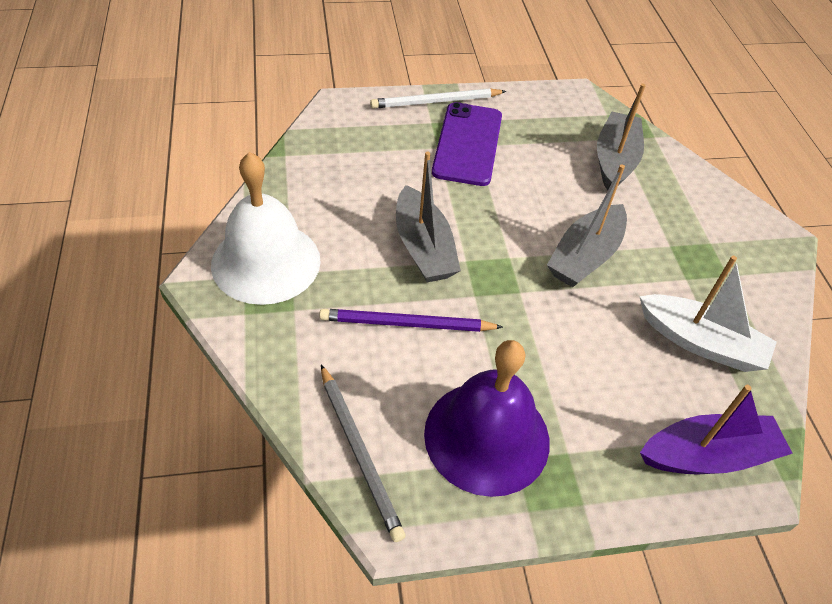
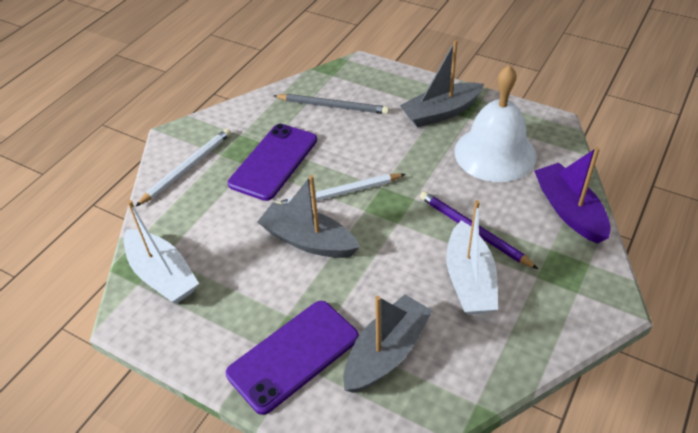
purple bell: [424,340,550,497] = 1 -> none = 0
purple phone: [432,102,502,186] = 1 -> [226,301,359,415] [228,124,317,201] = 2
white boat: [639,256,777,372] = 1 -> [124,200,199,304] [446,200,498,314] = 2
white pencil: [370,88,507,109] = 1 -> [136,128,231,206] [275,174,405,205] = 2

